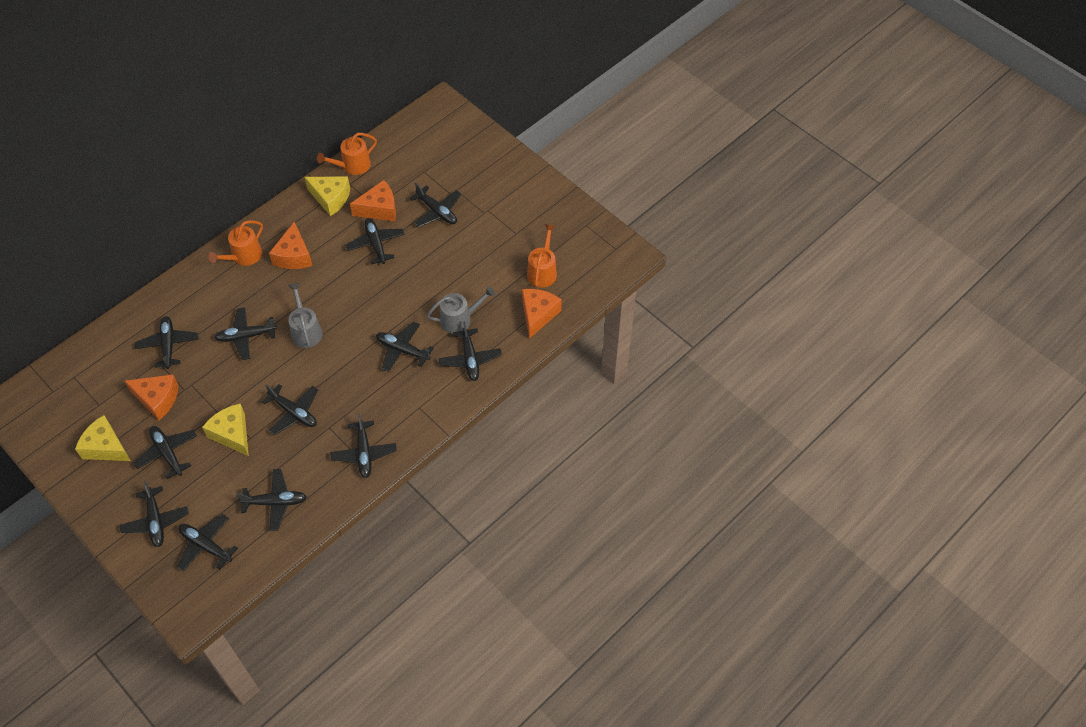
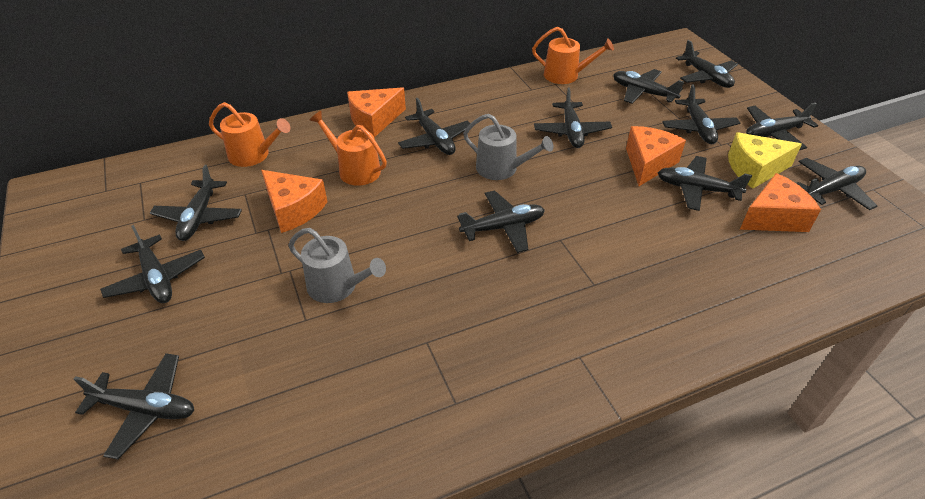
yellow cheese: [75,415,131,461] [202,404,249,456] [304,176,350,216] = 3 -> [728,132,802,189] = 1

